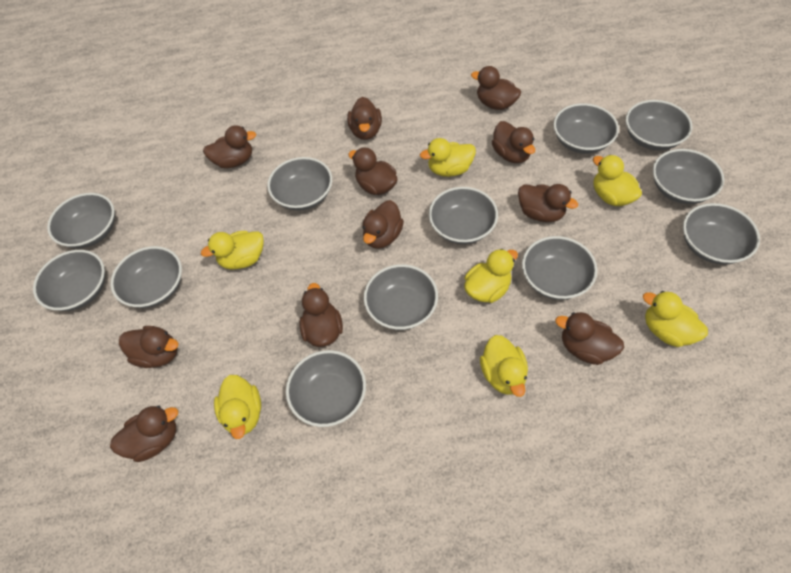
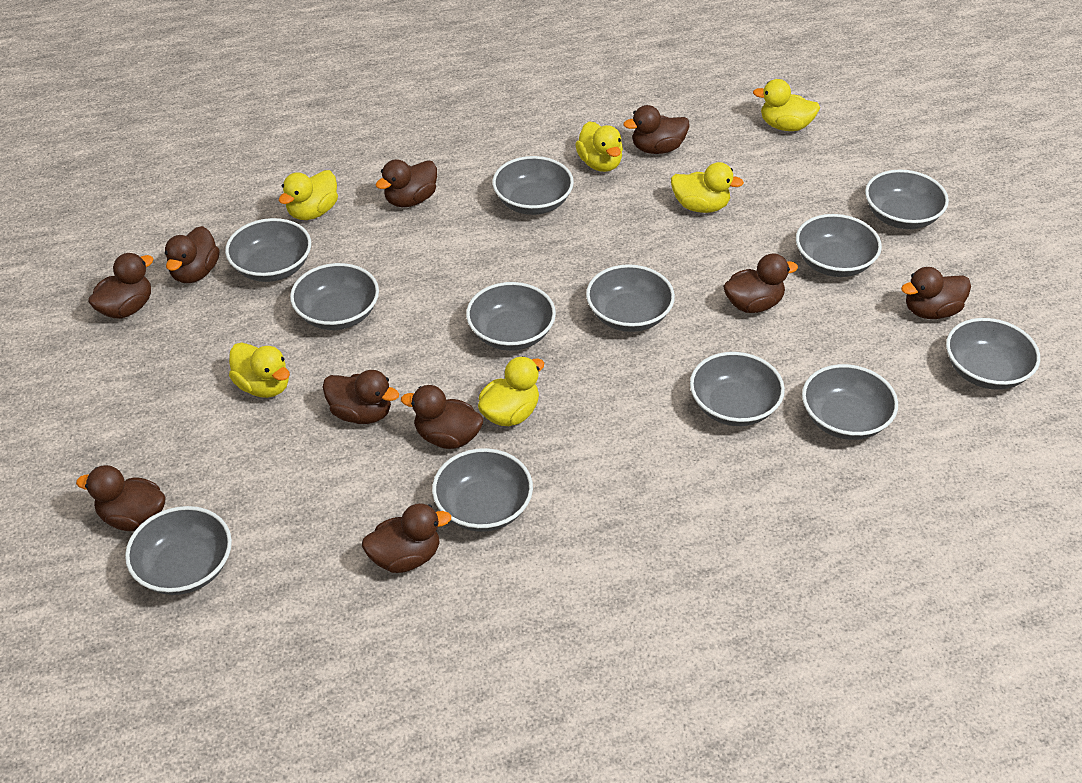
brown duck: [110,406,178,462] [119,326,178,368] [203,125,256,168] [299,283,343,347] [347,97,382,140] [348,147,398,195] [362,200,404,249] [471,66,521,110] [492,121,535,163] [518,184,578,222] [555,312,624,365] = 11 -> [76,465,166,531] [88,253,153,319] [165,226,220,283] [322,370,399,424] [362,503,451,573] [376,159,437,207] [401,385,483,449] [623,105,690,154] [723,253,798,313] [901,267,971,319] = 10
yellow duck: [201,231,264,270] [214,375,261,439] [420,138,476,177] [464,249,518,303] [480,335,528,397] [593,155,642,206] [643,291,708,347] = 7 -> [229,343,290,398] [279,170,338,220] [478,356,544,426] [575,121,623,172] [671,162,744,213] [753,79,820,131] = 6

